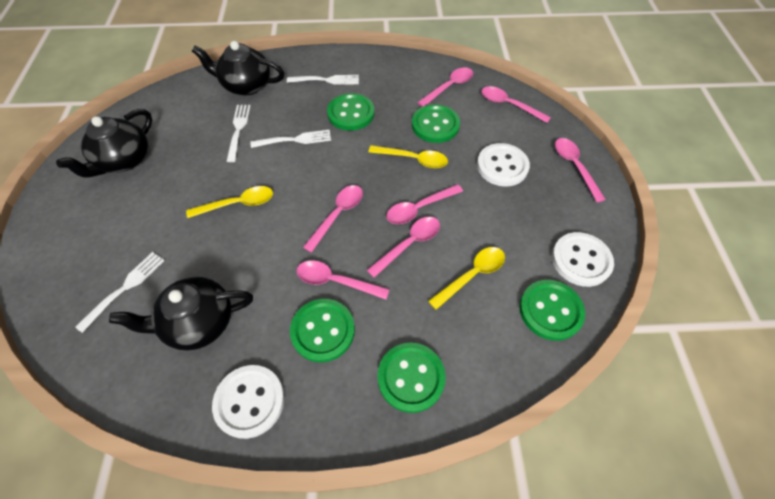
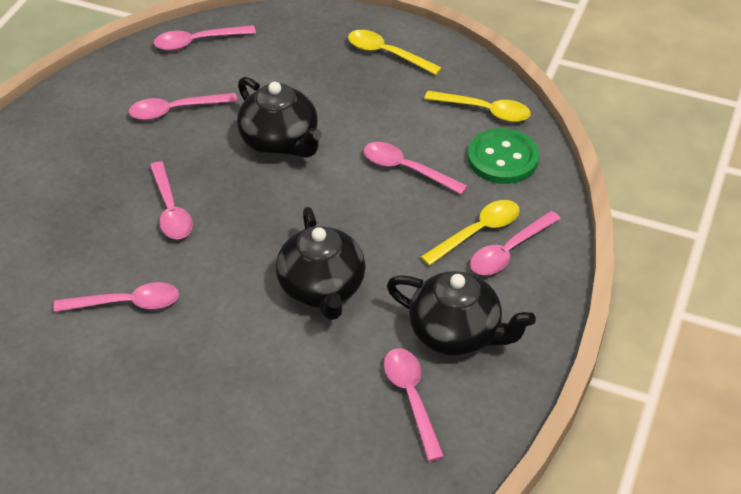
green button: [290,299,355,362] [327,93,374,131] [377,342,446,413] [412,104,460,143] [519,280,585,341] = 5 -> [468,128,539,184] = 1
white button: [212,365,285,439] [477,143,530,187] [552,232,614,287] = 3 -> none = 0
white fork: [75,252,165,333] [227,105,251,162] [250,130,331,148] [287,75,359,85] = 4 -> none = 0

